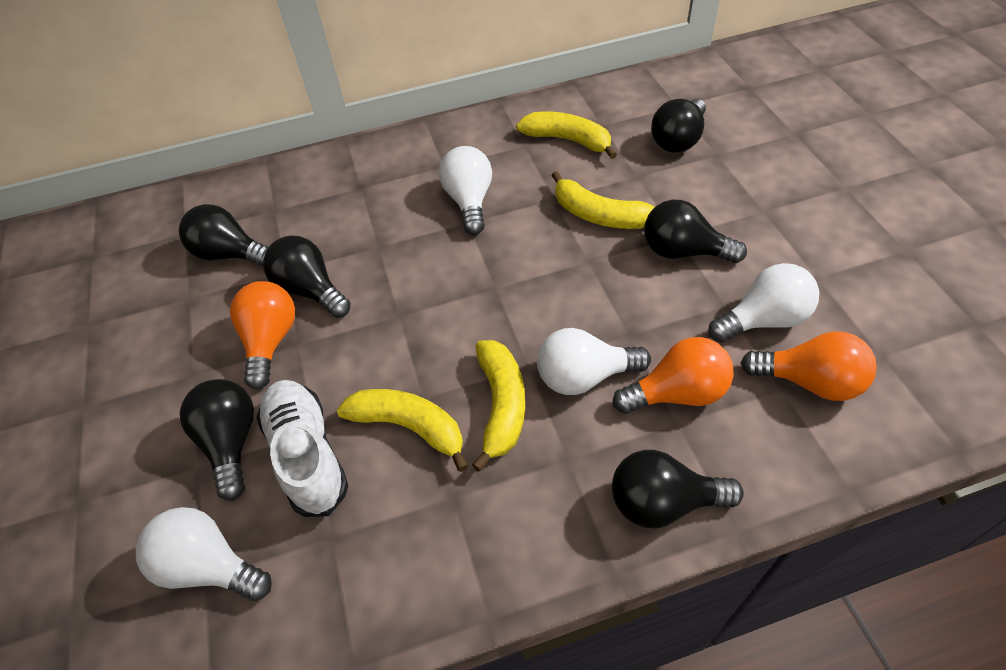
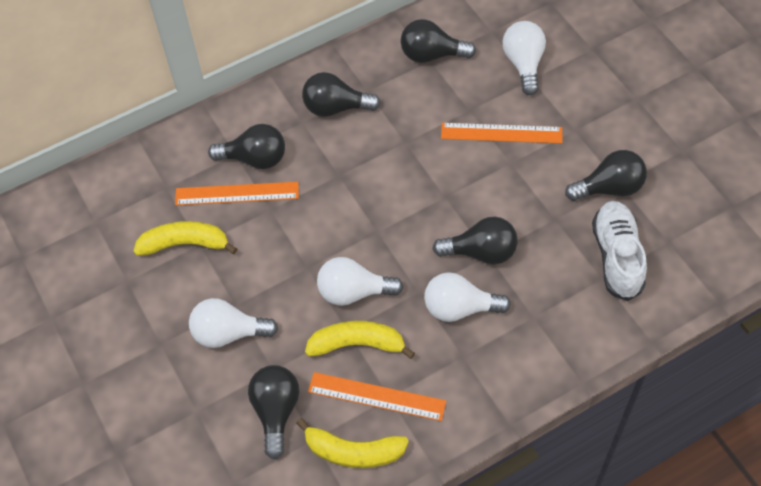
orange light bulb: [230,281,295,390] [613,337,734,414] [741,331,877,401] = 3 -> none = 0
orange ruler: none = 0 -> [175,182,299,205] [308,372,446,421] [441,123,562,143] = 3
yellow banana: [337,389,468,472] [472,340,525,471] [516,112,617,159] [551,171,655,229] = 4 -> [134,221,237,256] [296,418,409,468] [305,321,415,359] = 3

